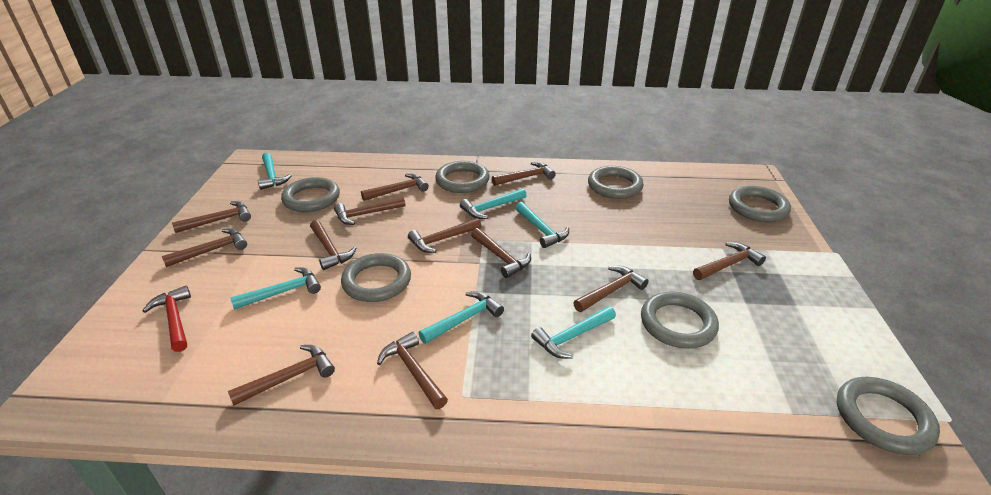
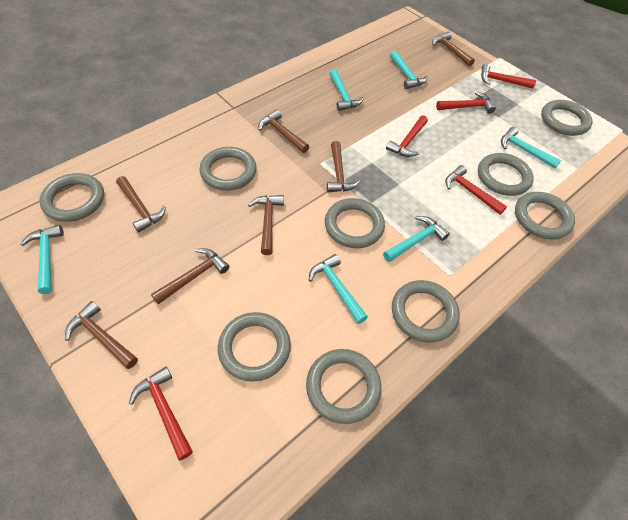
brown hammer: [162,228,247,267] [172,201,251,233] [228,345,335,406] [310,220,357,270] [334,196,405,225] [361,173,429,201] [377,332,448,409] [408,218,481,253] [471,228,531,278] [492,162,556,186] [573,266,649,312] [693,242,766,280] = 12 -> [65,301,138,369] [116,176,166,233] [151,248,229,304] [248,195,284,255] [258,109,309,153] [327,141,360,192] [432,32,475,66] = 7
grey ring: [281,177,340,212] [341,253,411,302] [435,161,489,193] [588,166,644,199] [641,291,719,349] [729,186,791,222] [837,377,940,455] = 7 -> [39,173,104,222] [199,147,257,191] [218,312,291,382] [306,349,382,424] [325,198,385,248] [392,280,460,343] [478,153,534,196] [515,192,575,240] [541,100,592,136] = 9
red hammer: [143,285,191,352] = 1 -> [129,366,193,460] [386,115,428,157] [436,92,496,114] [445,165,507,215] [481,64,536,89] = 5

